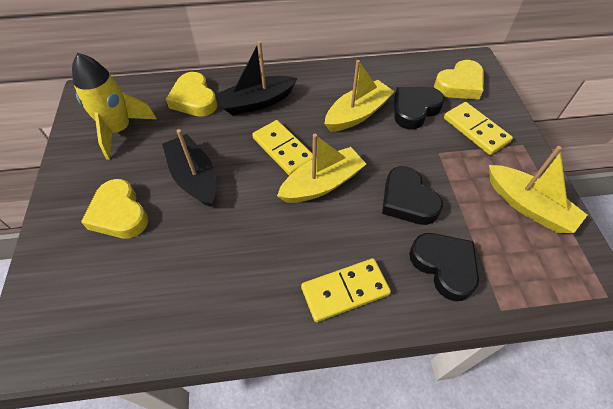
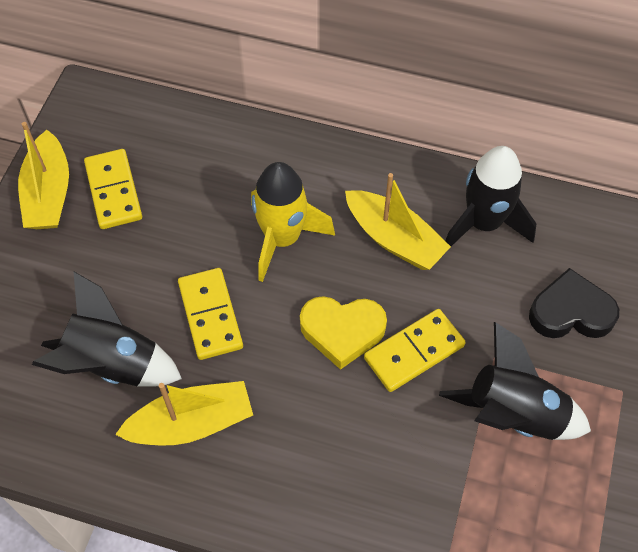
black boat: [162,129,216,207] [216,41,297,116] = 2 -> none = 0
black heart: [382,166,443,225] [394,87,444,130] [409,233,479,301] = 3 -> [529,268,619,338] = 1
black rocket: none = 0 -> [32,271,182,387] [439,322,591,440] [445,146,536,246] = 3
yellow heart: [81,179,148,238] [166,72,218,117] [434,60,484,99] = 3 -> [300,296,387,370] = 1

